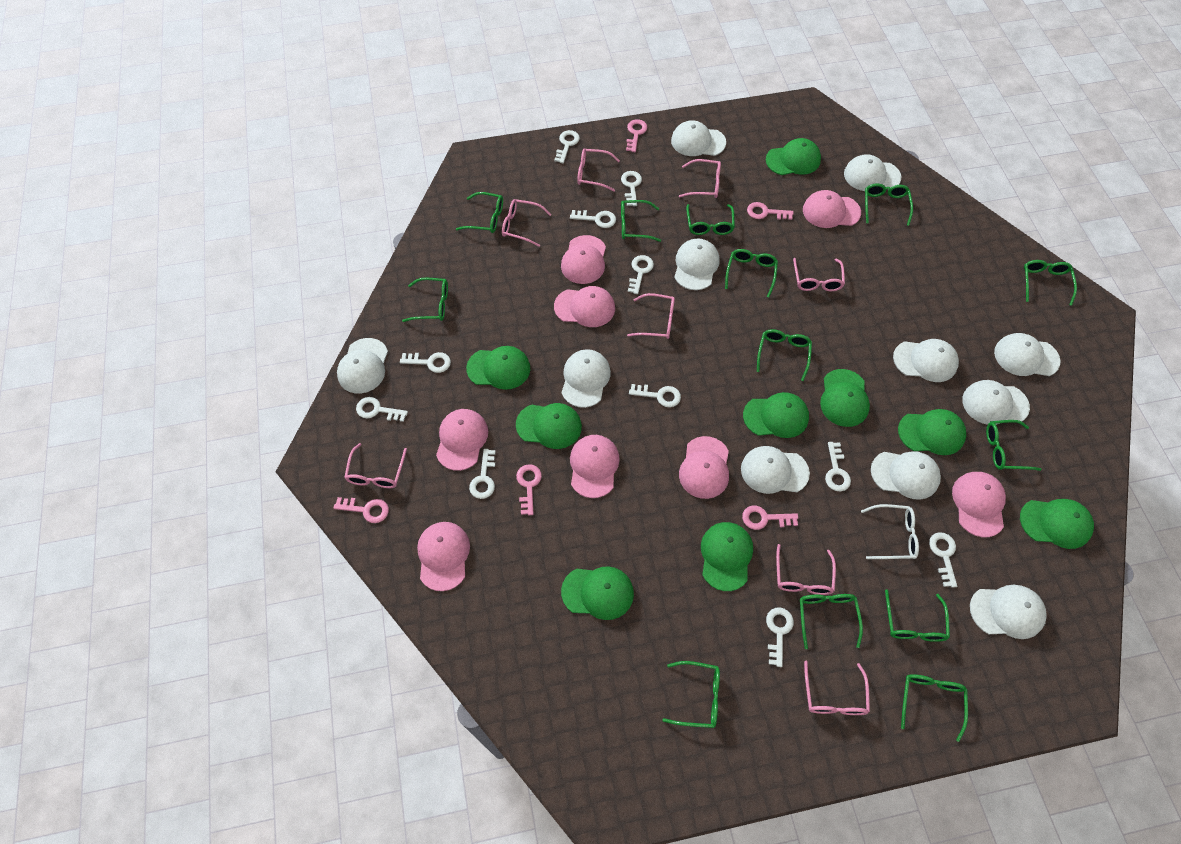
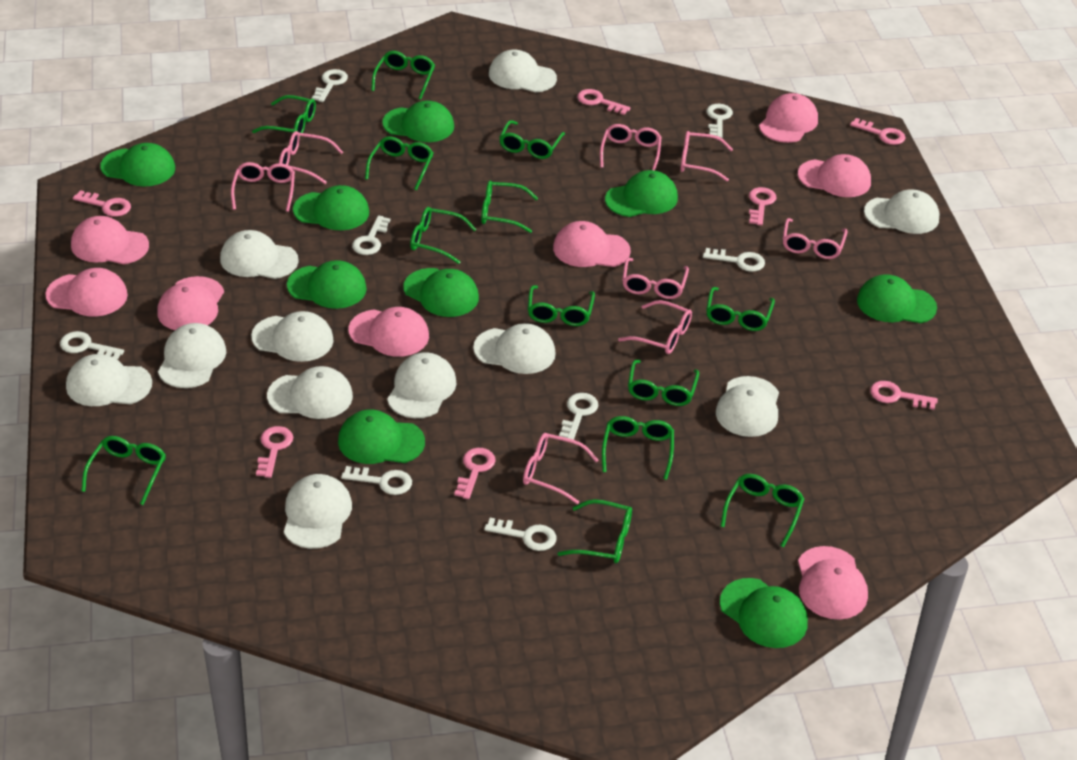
pink key: [333,497,389,523] [516,464,542,515] [626,119,647,152] [742,506,798,530] [747,202,794,220] = 5 -> [73,190,131,217] [256,426,293,478] [454,448,496,499] [577,89,631,115] [749,187,777,226] [850,118,906,145] [870,381,938,410] = 7
white glasses: [861,504,919,559] = 1 -> none = 0
white key: [356,397,408,422] [400,352,451,373] [469,449,496,499] [554,130,580,163] [570,210,616,228] [621,171,642,206] [628,255,654,294] [629,384,681,407] [766,607,794,667] [825,442,851,492] [929,532,957,588] = 11 -> [60,331,124,360] [312,69,348,102] [341,466,412,495] [352,215,391,255] [484,518,557,551] [559,393,599,440] [703,248,765,272] [707,104,733,138] = 8

